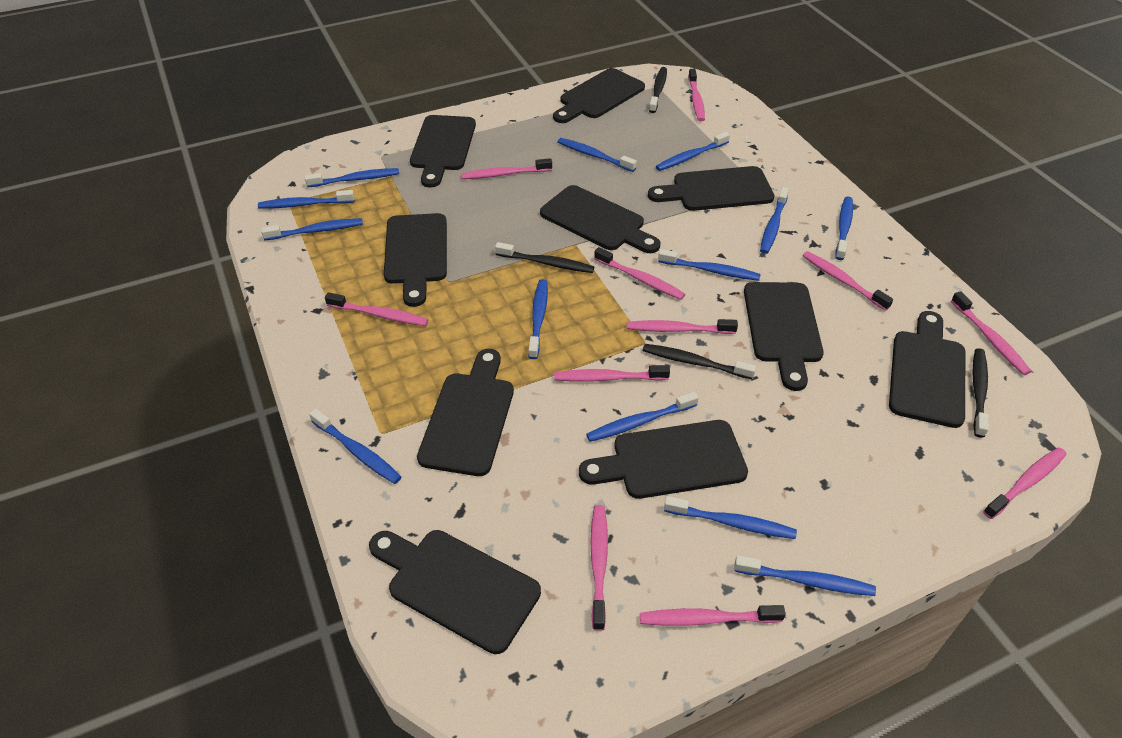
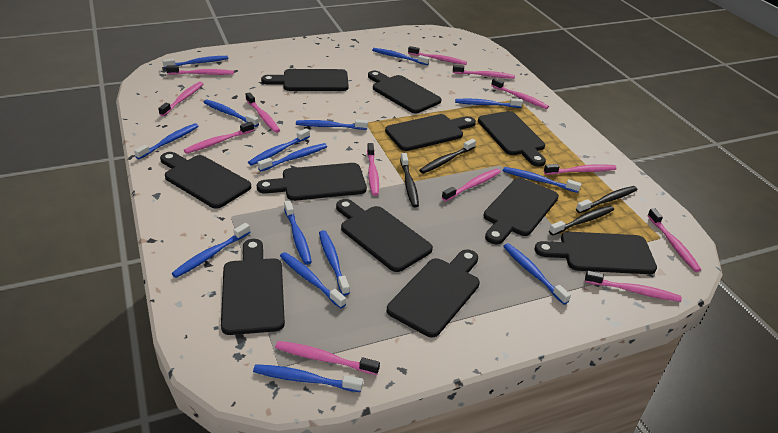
black cutting board: [369,530,541,654] [384,213,447,307] [410,115,476,188] [417,349,514,476] [540,185,660,253] [553,68,645,123] [579,420,748,499] [648,166,774,211] [744,282,824,391] [889,311,965,428] = 10 -> [160,152,251,209] [221,239,285,335] [257,163,367,201] [261,69,349,91] [336,199,433,272] [368,71,441,113] [385,114,476,151] [387,249,480,337] [478,111,546,167] [484,178,559,244] [535,231,657,274] = 11
blue toothbrush: [258,190,354,209] [261,218,363,240] [305,168,399,187] [309,409,401,484] [528,279,548,359] [558,138,637,172] [586,392,699,442] [656,132,730,171] [658,249,761,281] [664,496,797,539] [734,556,876,596] [760,187,789,254] [835,197,853,260] = 13 -> [134,123,199,159] [162,56,228,68] [171,223,250,278] [203,100,259,127] [248,128,310,166] [253,364,363,392] [257,143,327,171] [280,252,346,309] [284,200,312,265] [296,119,368,130] [319,230,350,296] [372,48,430,65] [455,98,523,108] [503,167,582,193] [503,243,571,305] = 15
pink toothbrush: [325,292,429,326] [461,158,552,179] [554,365,670,382] [590,505,608,631] [594,247,685,300] [627,319,738,334] [640,605,786,626] [688,69,705,121] [803,251,893,311] [951,291,1031,375] [983,448,1067,519] = 11 -> [158,82,203,116] [166,66,234,75] [184,122,254,154] [246,92,280,133] [275,341,380,375] [367,143,379,196] [408,46,467,65] [442,169,501,201] [453,65,515,79] [491,78,549,109] [544,164,617,175] [585,271,682,302] [647,208,701,272] = 13

